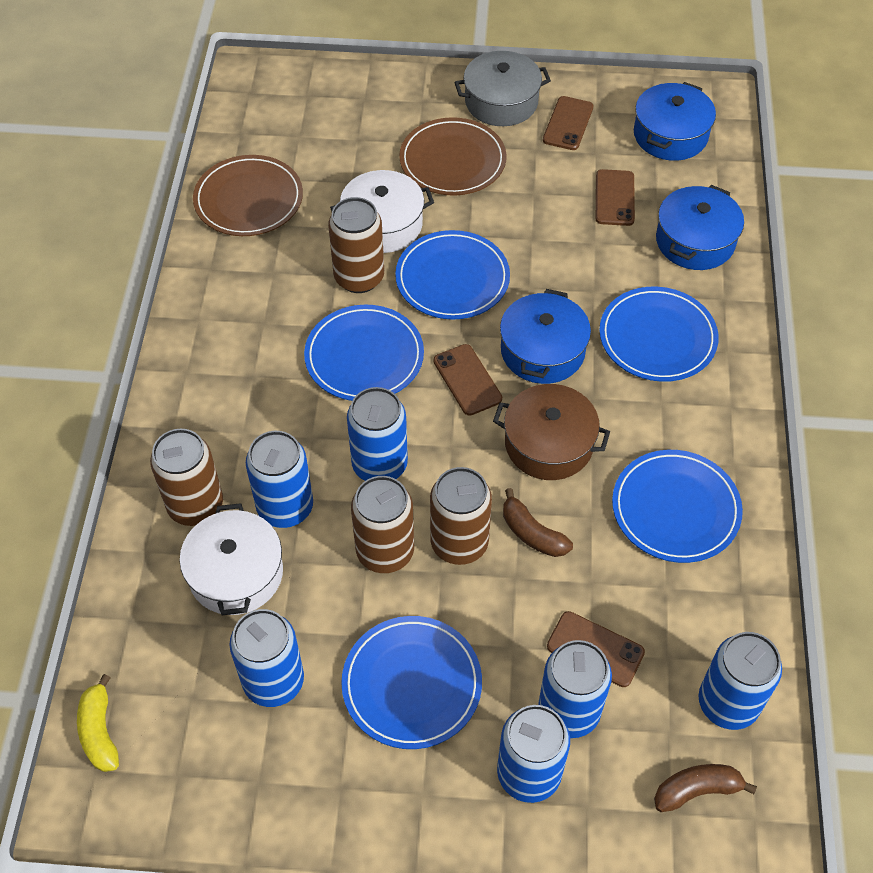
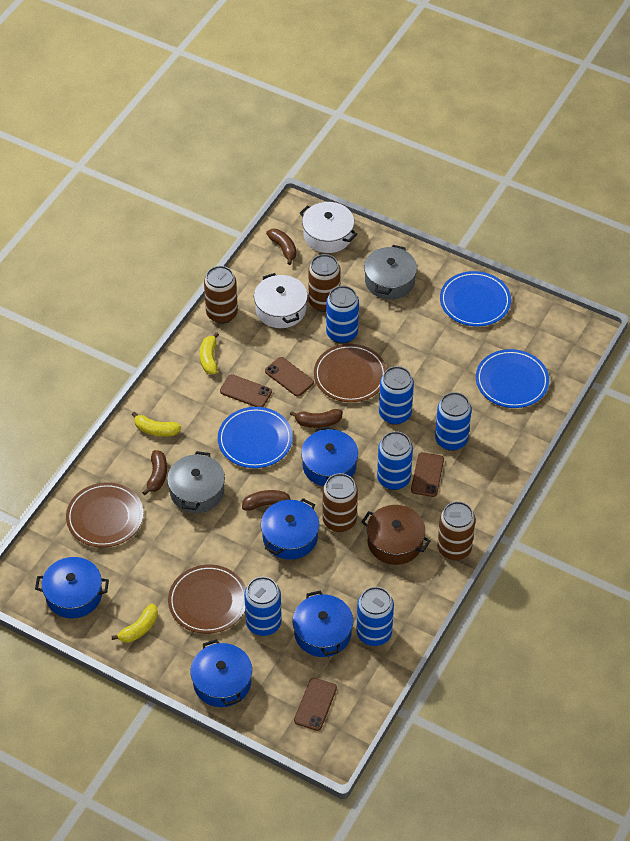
blue plate: [304,305,424,401] [341,616,482,749] [395,230,510,320] [599,287,719,382] [612,450,743,563] = 5 -> [218,407,293,468] [440,271,511,327] [476,349,549,408] = 3
blue pot: [500,289,591,384] [634,82,716,161] [656,185,744,270] = 3 -> [35,557,109,618] [190,639,252,707] [261,498,319,560] [293,590,353,657] [301,426,358,486] = 5
brown banana: [503,488,573,557] [654,764,757,812] = 2 -> [142,450,167,495] [242,490,291,511] [266,229,296,265] [290,409,343,428] = 4
brown plate: [193,155,303,236] [399,117,506,196] = 2 -> [66,482,144,548] [168,565,246,634] [314,344,387,402] = 3
grey pot: [454,51,551,126] = 1 -> [167,451,225,513] [364,245,417,300] = 2
yellow banana: [77,674,119,772] = 1 -> [111,603,158,643] [131,412,181,437] [200,332,219,374] = 3

